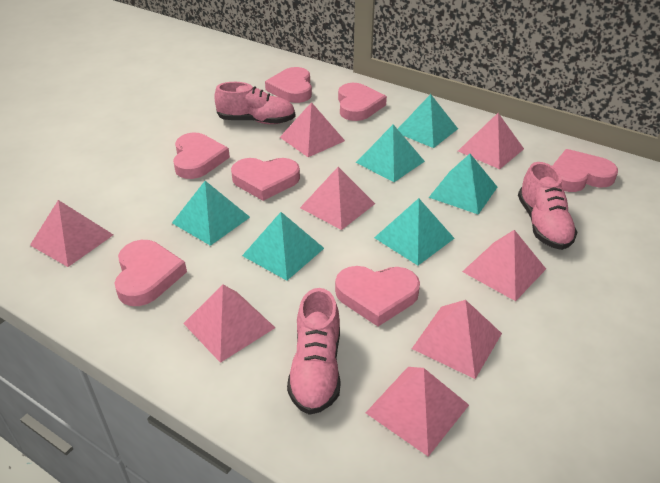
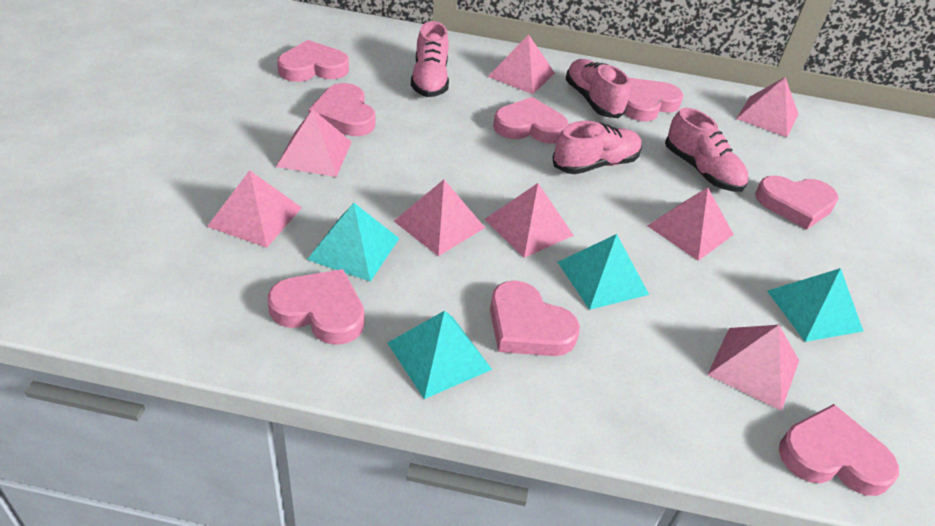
pink heart: [115,240,187,306] [173,133,230,179] [231,158,300,201] [265,67,312,103] [335,266,420,327] [338,83,387,121] [552,149,618,192] = 7 -> [268,269,365,345] [277,40,349,82] [308,83,376,136] [490,281,580,356] [493,97,569,143] [625,78,683,122] [755,176,839,230] [779,404,899,496] = 8
pink shoe: [214,82,295,124] [287,288,340,415] [518,162,578,250] = 3 -> [411,21,449,97] [553,121,642,174] [566,59,630,118] [665,108,748,192] = 4
turquoise pyramid: [172,181,250,246] [242,212,324,281] [356,124,425,182] [374,198,455,265] [398,94,458,148] [429,154,497,215] = 6 -> [307,203,399,282] [388,311,492,399] [558,234,649,310] [767,268,863,342] = 4

